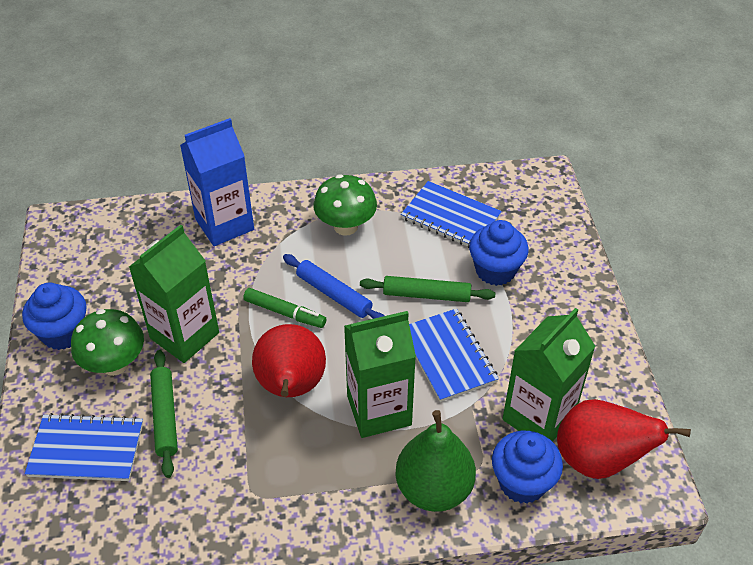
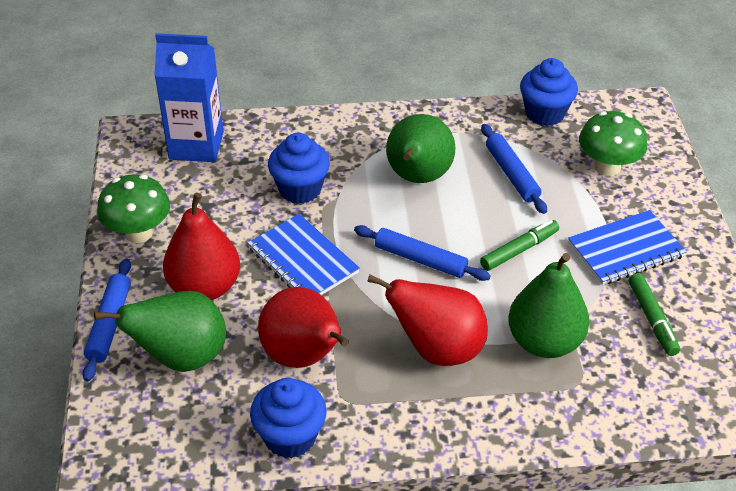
blue notebook: [25,413,143,481] [401,181,502,248] [409,309,499,402] = 3 -> [248,214,360,295] [568,210,687,285] = 2
blue rolling pin: [283,254,384,319] = 1 -> [82,258,131,382] [354,225,491,281] [481,124,547,214] = 3
green carton: [129,225,219,363] [344,311,416,438] [503,308,596,442] = 3 -> none = 0
green marker: [243,288,326,328] = 1 -> [480,220,559,271] [629,273,680,356] = 2
green pear: [395,410,476,512] = 1 -> [94,291,226,372] [386,114,455,183] [508,253,589,358] = 3
green rolling pin: [150,350,178,478] [360,276,495,302] = 2 -> none = 0
red pear: [252,324,326,397] [557,399,691,479] = 2 -> [163,193,240,300] [258,287,349,368] [367,274,488,366] = 3

